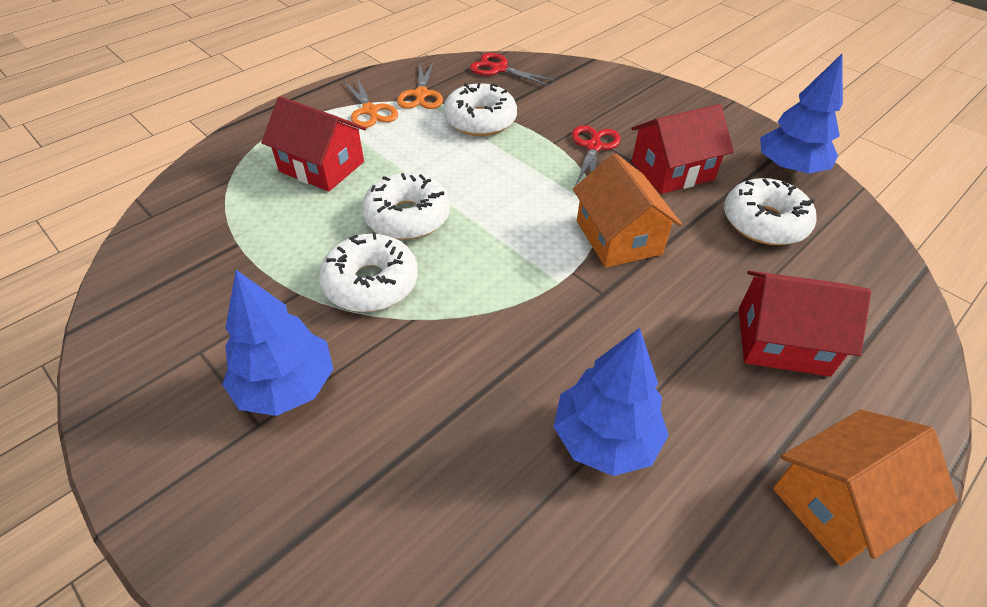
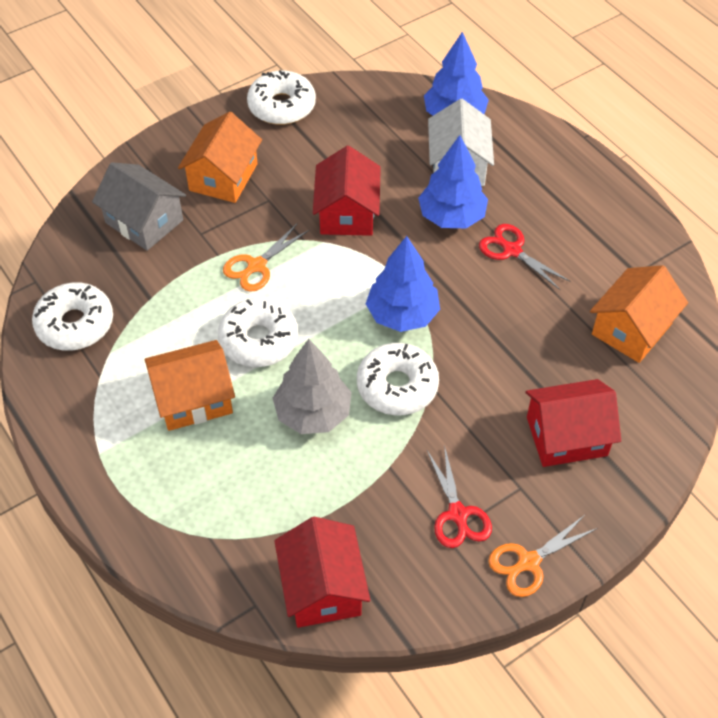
grey house: none = 0 -> [92,162,186,251] = 1
grey tree: none = 0 -> [273,339,351,434] = 1
orange house: [573,153,682,268] [773,410,957,566] = 2 -> [145,340,235,431] [178,112,262,203] [590,265,688,363] = 3
white house: none = 0 -> [428,99,494,186] = 1

